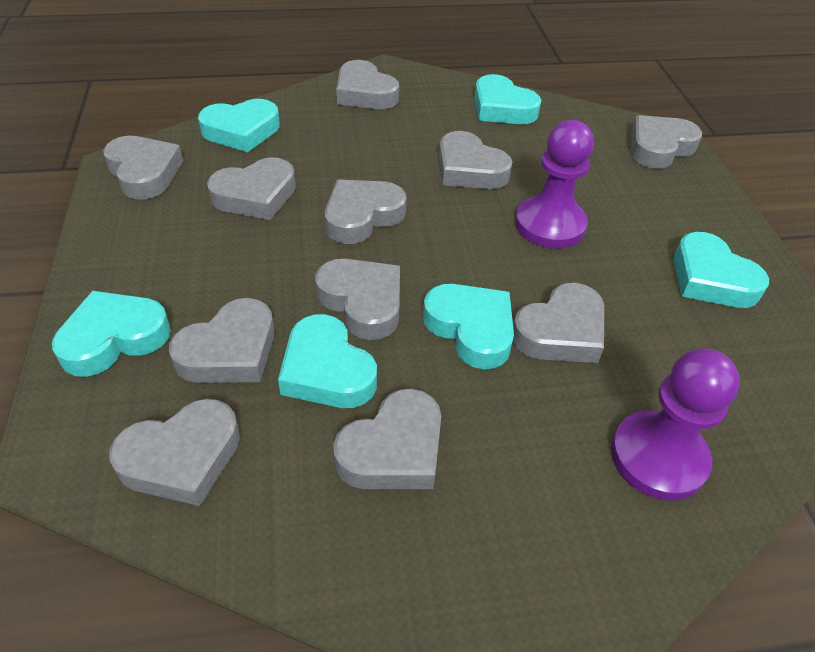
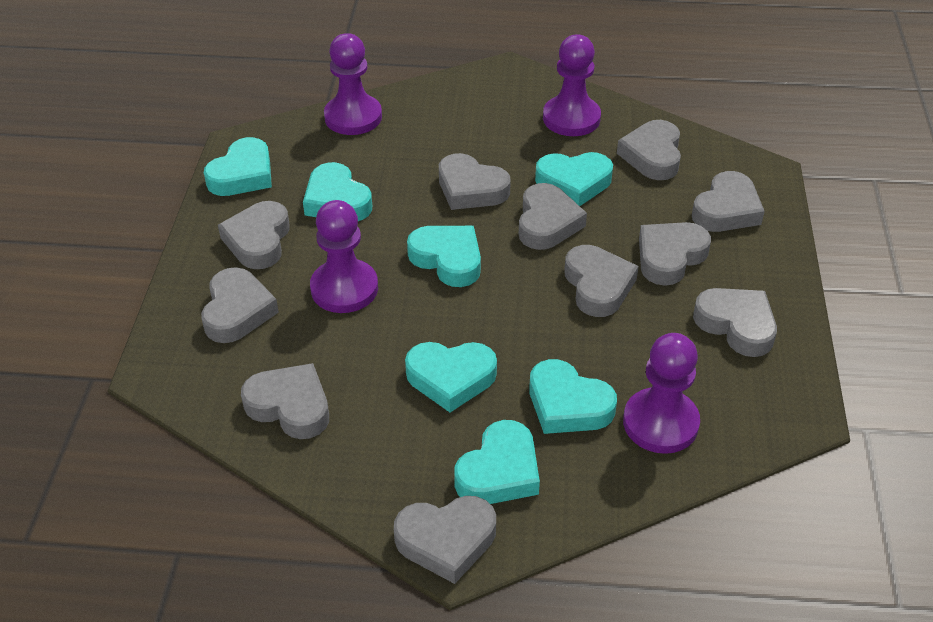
purple pawn: [515,120,594,249] [611,349,740,501] = 2 -> [310,200,378,313] [324,33,382,135] [543,34,601,136] [623,333,700,454] = 4
turquoise heart: [52,291,171,377] [198,99,280,152] [278,314,377,408] [423,284,514,369] [474,74,541,124] [674,232,769,308] = 6 -> [204,137,272,196] [303,162,372,221] [405,342,497,412] [407,226,481,287] [454,420,540,504] [529,359,617,434] [535,152,613,206] = 7

